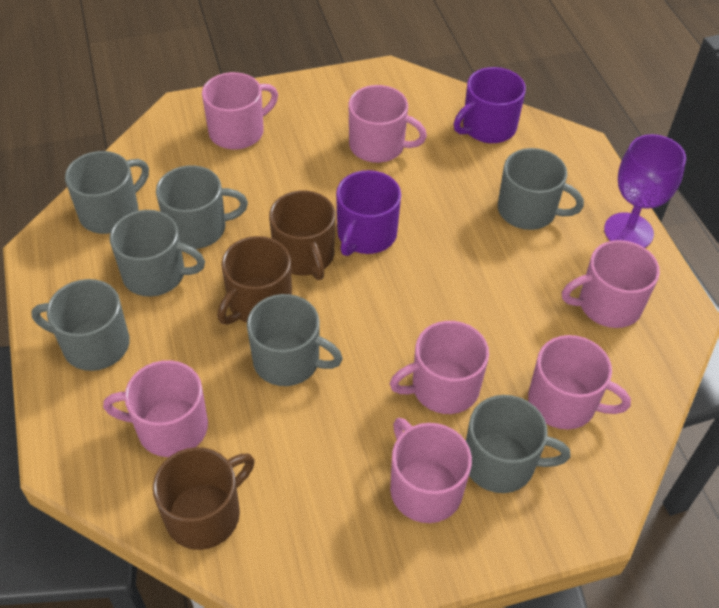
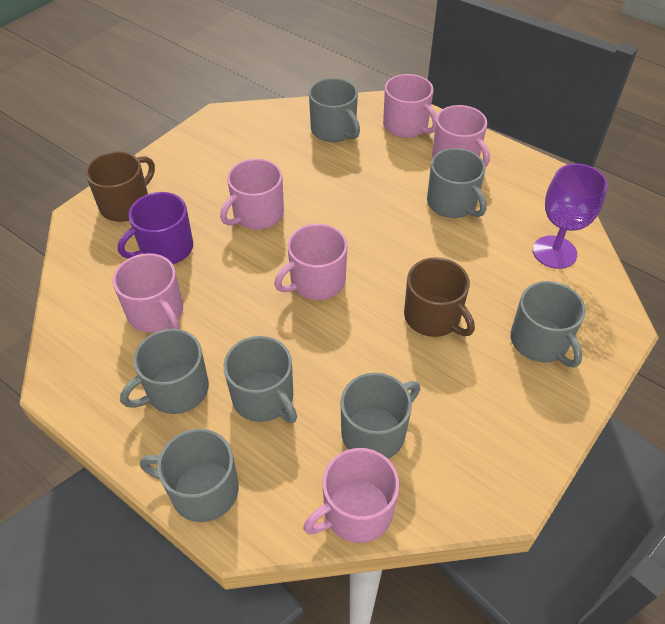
brown mug: [153,447,255,550] [217,236,292,325] [269,190,335,280] = 3 -> [85,151,155,222] [404,257,475,337] = 2
pink mug: [103,360,208,457] [202,72,278,150] [349,85,427,163] [390,321,489,414] [390,418,472,523] [528,335,631,429] [562,240,660,328] = 7 -> [113,253,183,333] [220,159,284,229] [274,224,347,300] [303,448,399,543] [383,74,437,138] [432,105,490,167] = 6
purple mug: [336,170,401,256] [454,67,526,143] = 2 -> [118,192,193,264] = 1

